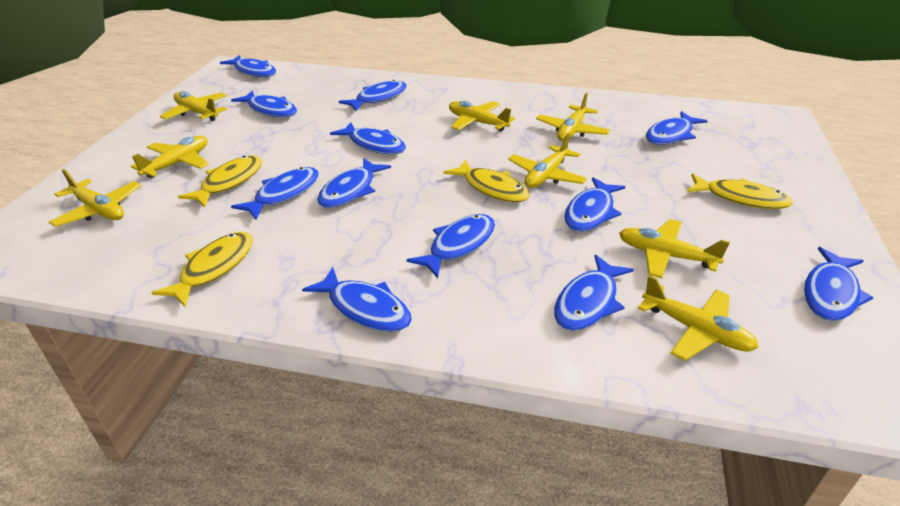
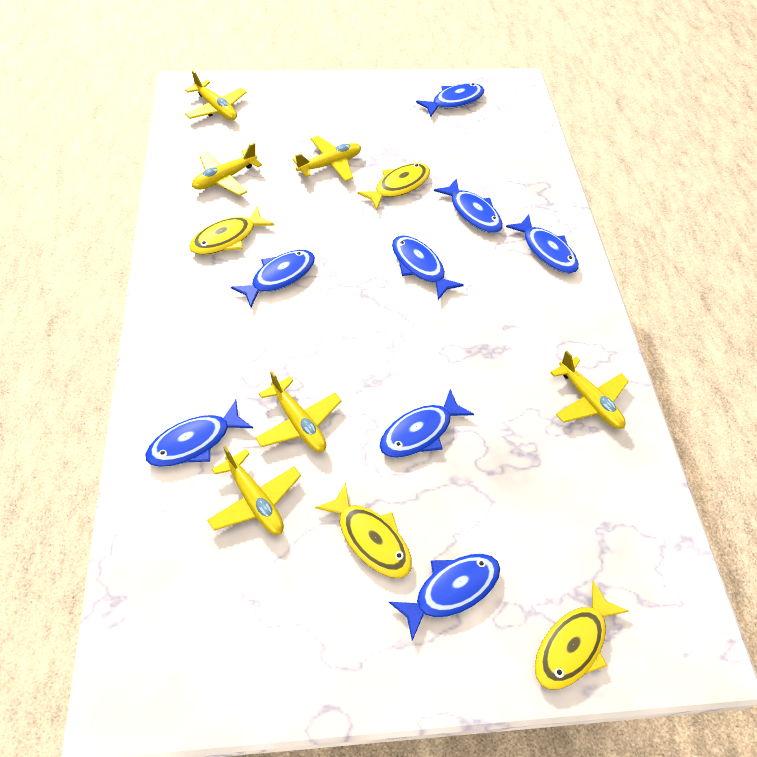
blue fish: [220,55,276,77] [231,90,297,117] [231,167,319,220] [302,267,412,332] [317,158,391,208] [330,122,406,154] [339,80,407,111] [406,214,495,278] [554,255,634,331] [565,177,626,232] [646,111,707,145] [804,247,873,321] = 12 -> [145,400,253,467] [231,250,315,307] [379,389,474,458] [389,554,500,641] [392,235,464,300] [416,83,484,117] [434,178,503,233] [506,214,579,273] = 8
yellow plane: [49,169,141,227] [131,136,209,178] [160,91,227,121] [449,101,515,131] [508,133,587,188] [536,93,610,141] [619,219,730,278] [638,275,759,361] = 8 -> [185,71,247,120] [192,143,262,196] [207,446,301,535] [255,371,342,452] [293,136,361,182] [550,351,629,429] = 6

